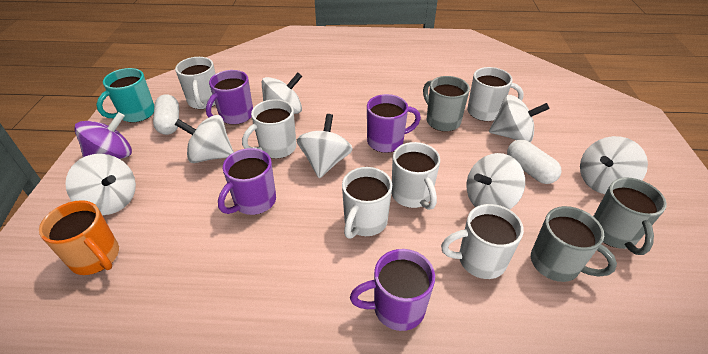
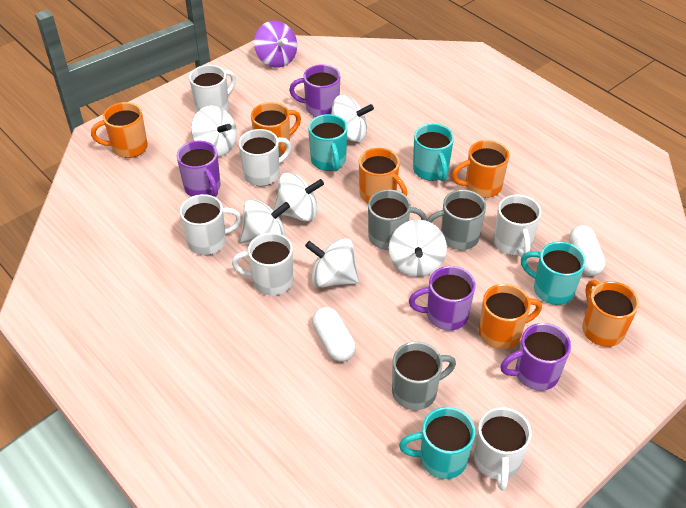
orange mug: [39,200,119,275] = 1 -> [91,102,148,158] [251,102,301,157] [359,148,407,203] [452,140,509,198] [479,284,542,349] [582,280,639,347] = 6
turquoise mug: [96,68,154,123] = 1 -> [308,114,348,172] [399,407,475,479] [413,124,454,181] [521,242,586,305] = 4
white spinning top: [65,154,136,215] [175,115,234,163] [262,73,302,114] [297,114,353,178] [467,153,525,210] [489,95,549,142] [580,136,648,194] = 7 -> [191,106,237,157] [240,199,290,244] [273,172,324,222] [305,238,359,288] [331,95,374,142] [389,220,447,277] = 6

